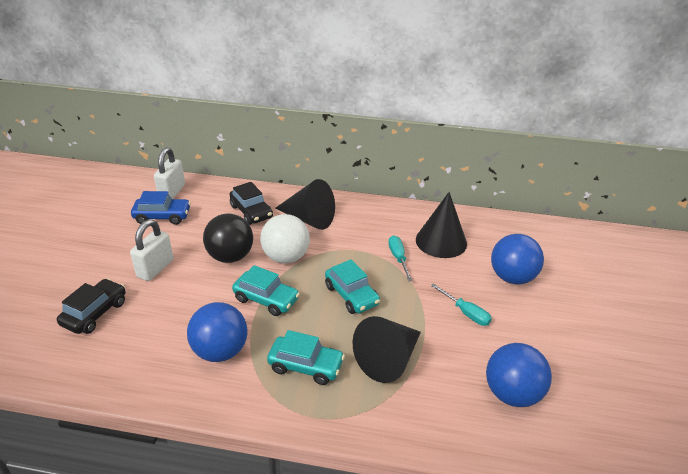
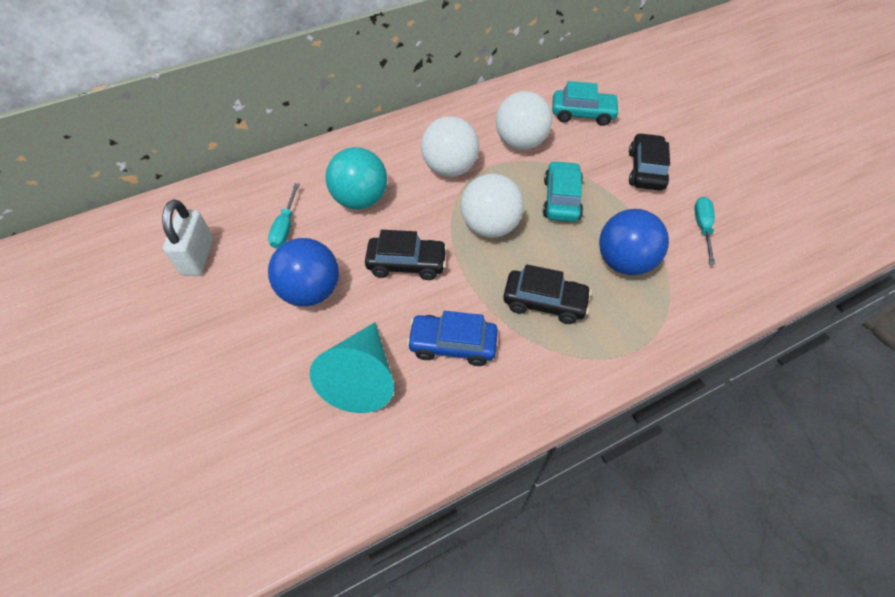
black ball: [203,214,253,263] = 1 -> none = 0
black car: [57,279,125,334] [229,182,273,225] = 2 -> [365,230,447,280] [503,264,592,324] [629,133,670,191] = 3
black cone: [275,179,335,230] [352,316,421,383] [416,192,467,258] = 3 -> none = 0
blue ball: [187,302,248,362] [486,343,552,407] [491,234,544,284] = 3 -> [268,238,339,306] [599,209,669,275] = 2
turquoise ball: none = 0 -> [326,147,387,209] = 1
turquoise car: [232,265,300,316] [267,330,345,385] [325,259,380,314] = 3 -> [543,161,583,222] [552,81,620,126] = 2
turquoise cone: none = 0 -> [310,322,394,413] = 1
white ball: [260,214,310,263] = 1 -> [421,116,479,177] [461,174,524,238] [496,91,552,150] = 3
white padlock: [130,219,173,281] [154,147,185,199] = 2 -> [162,200,213,276] = 1

